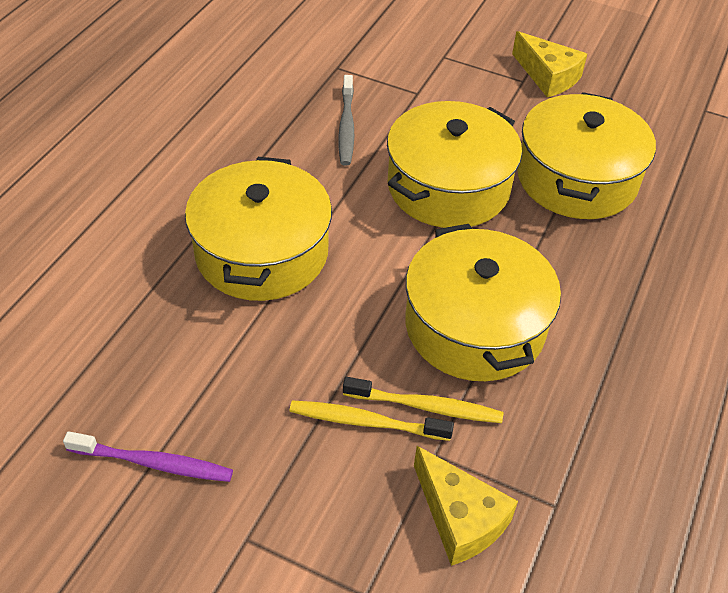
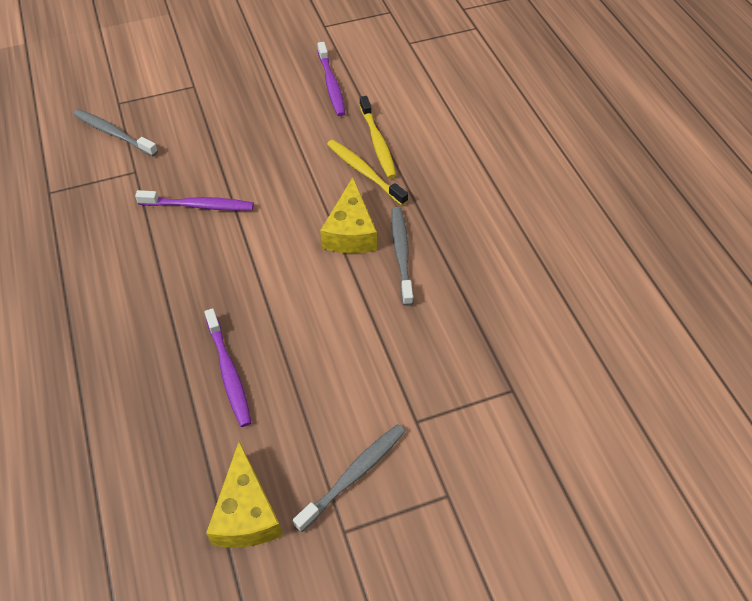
grey toothbrush: [338,75,354,166] = 1 -> [73,109,158,156] [293,424,405,532] [391,207,413,306] = 3
purple toothbrush: [63,431,233,482] = 1 -> [135,190,254,211] [204,308,251,427] [318,42,345,116] = 3
yellow pot: [185,157,332,301] [387,101,522,228] [406,224,561,381] [517,92,656,219] = 4 -> none = 0

